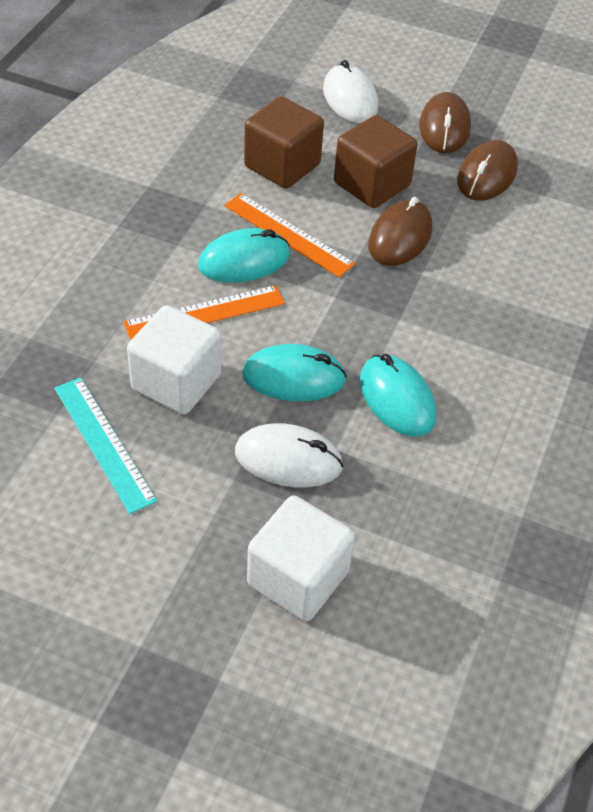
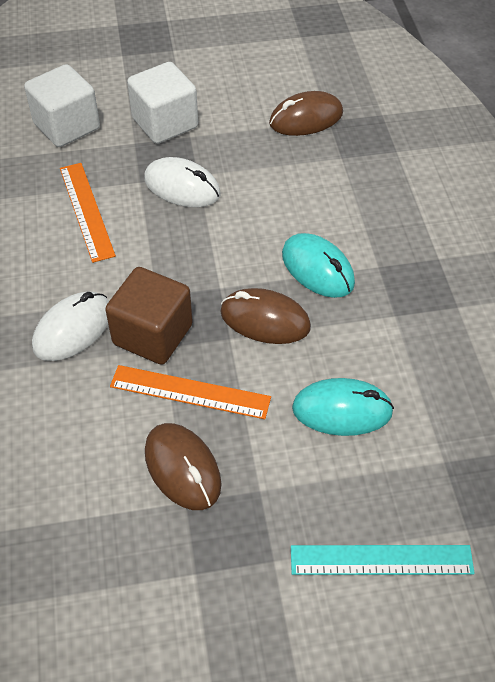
brown cube: [244,96,324,189] [334,115,418,208] = 2 -> [105,267,193,364] = 1
turquoise mouse: [198,228,290,283] [242,344,347,401] [360,354,436,437] = 3 -> [282,233,355,298] [292,378,394,436] = 2

